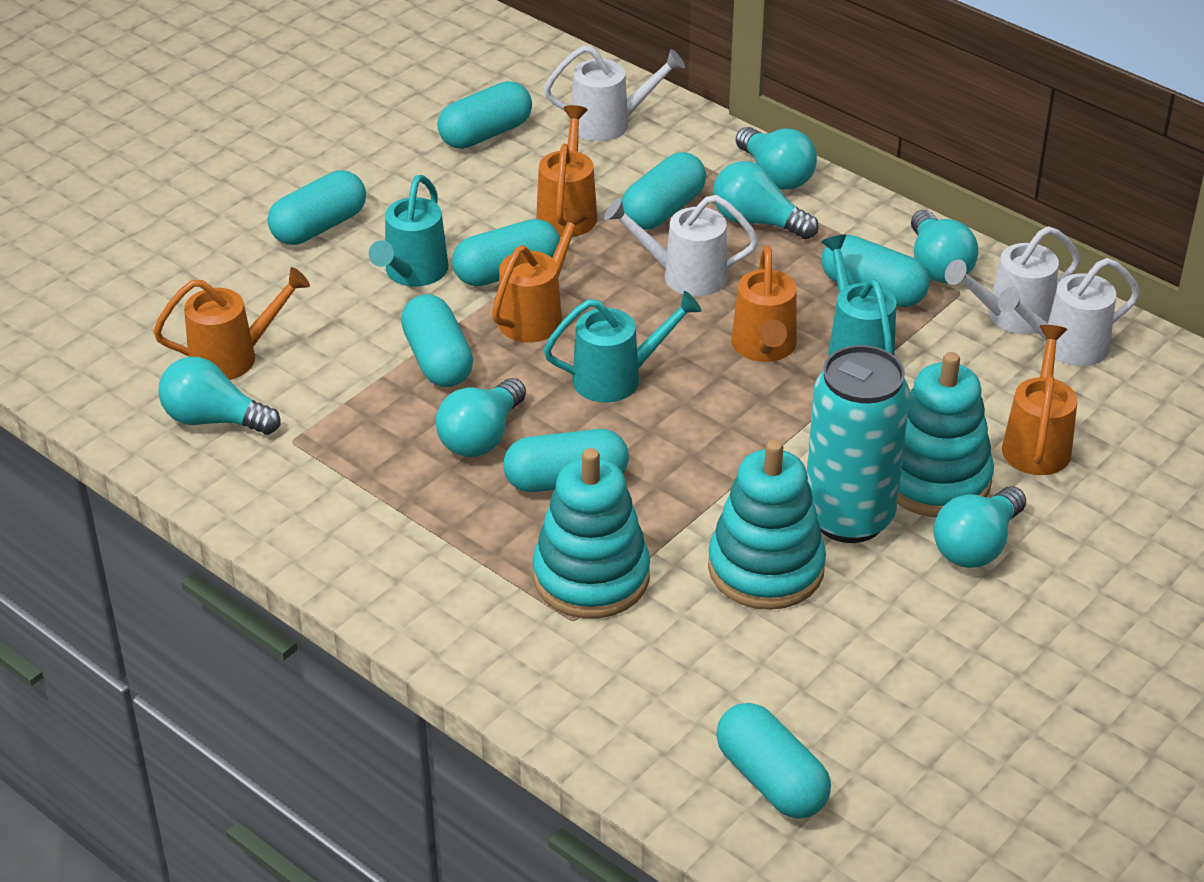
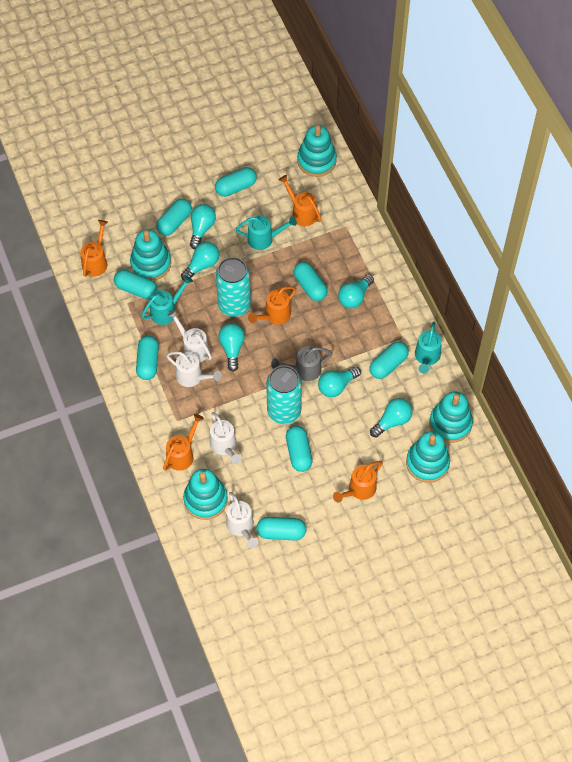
grey watering can: none = 0 -> [271,346,333,381] = 1
turquoise can: [807,345,910,543] = 1 -> [216,257,251,317] [266,365,302,424] = 2
turquoise stacking toy: [532,448,650,618] [708,440,826,610] [897,352,994,517] = 3 -> [130,229,171,281] [183,469,228,520] [297,125,337,177] [406,431,450,483] [429,392,473,443] = 5

